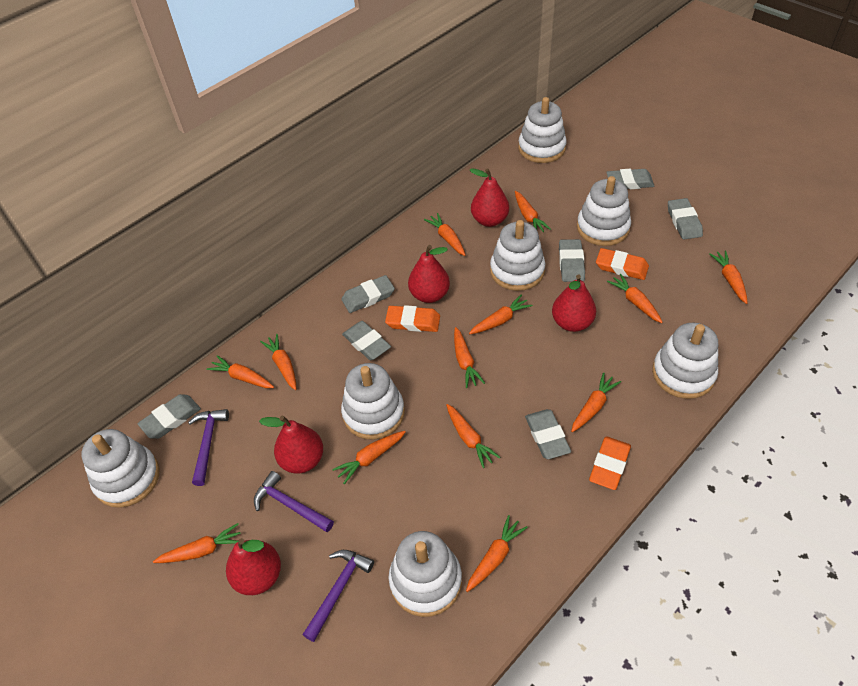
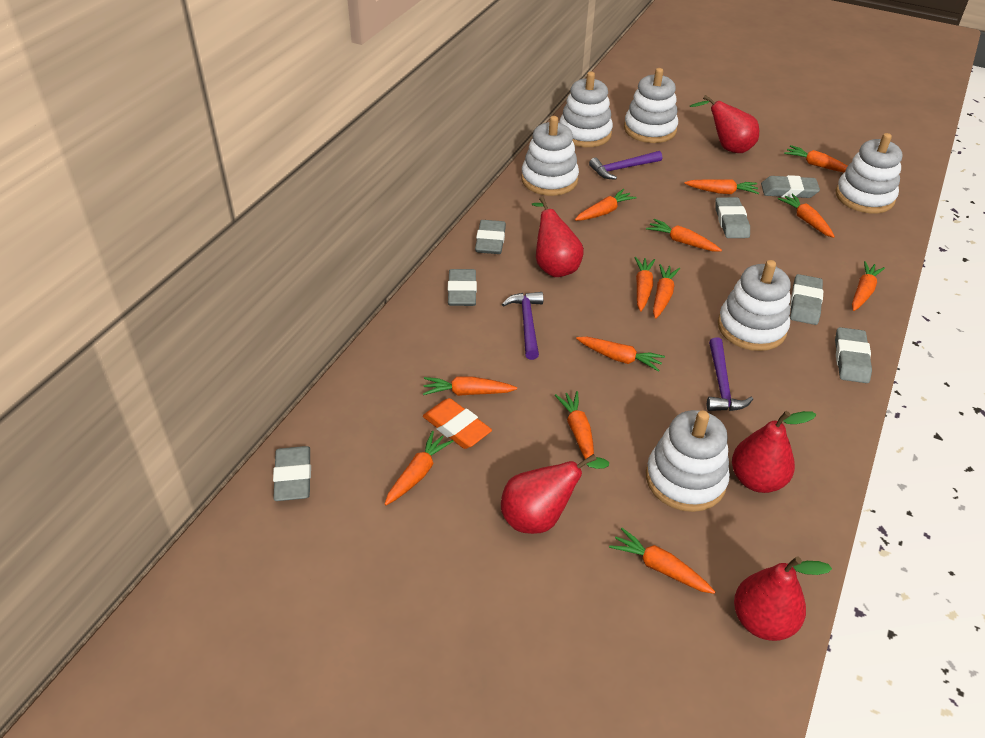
orange eraser: [385,305,440,332] [589,436,631,490] [596,248,649,280] = 3 -> [423,398,492,449] = 1
white stacking toy: [81,429,160,508] [341,363,405,440] [388,531,462,617] [490,220,545,291] [518,97,567,163] [577,176,631,246] [652,323,718,399] = 7 -> [521,116,579,196] [559,72,613,147] [624,68,678,143] [646,410,730,512] [718,260,791,351] [836,133,903,214] = 6

